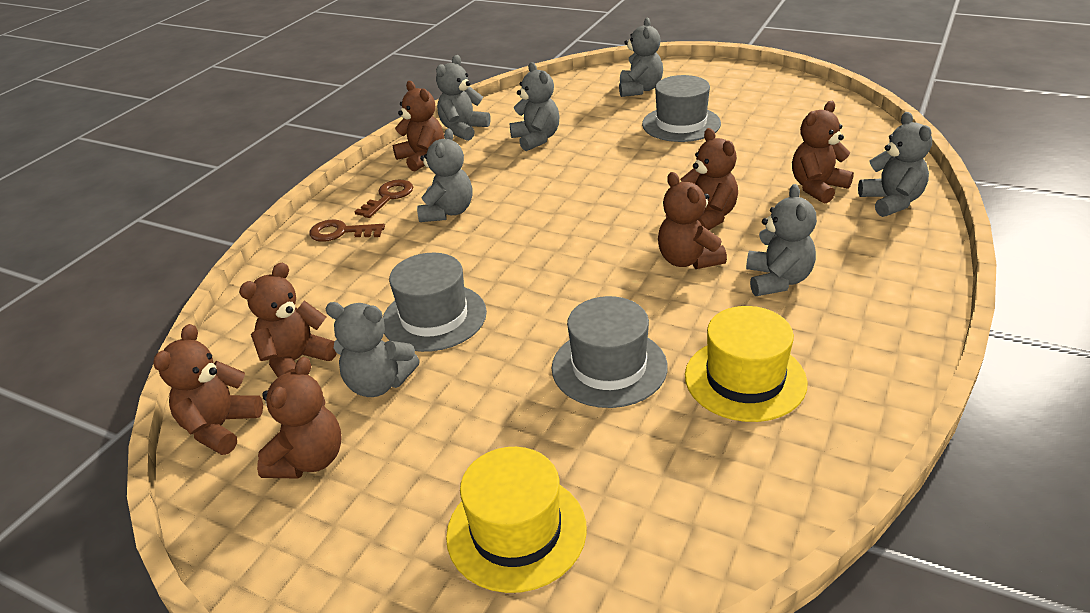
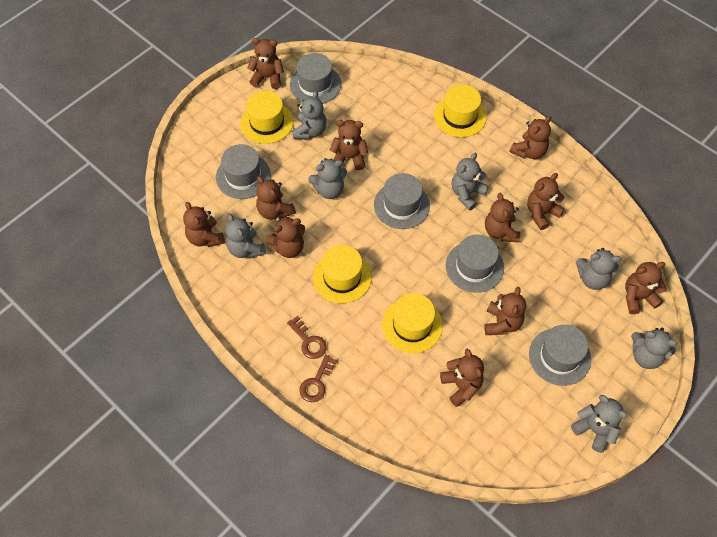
brown teddy bear: [153,324,263,455] [239,262,337,377] [257,357,342,479] [393,81,444,172] [658,172,727,269] [680,128,738,230] [792,101,854,204] = 7 -> [183,202,225,247] [247,38,284,89] [256,176,296,220] [266,217,305,258] [330,120,368,170] [440,349,484,407] [484,287,526,335] [485,193,520,242] [510,116,551,159] [527,173,565,230] [625,262,667,314] = 11
grey hat: [383,253,487,352] [552,296,668,408] [642,75,721,142] = 3 -> [216,144,271,199] [290,53,341,104] [374,173,430,229] [445,235,504,293] [529,325,591,386] = 5
yellow hat: [446,447,587,593] [685,306,808,422] = 2 -> [240,91,293,144] [313,245,372,304] [382,293,443,353] [434,85,487,137] = 4

